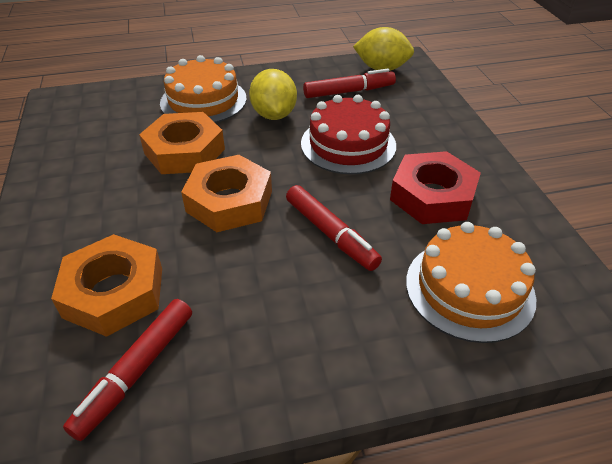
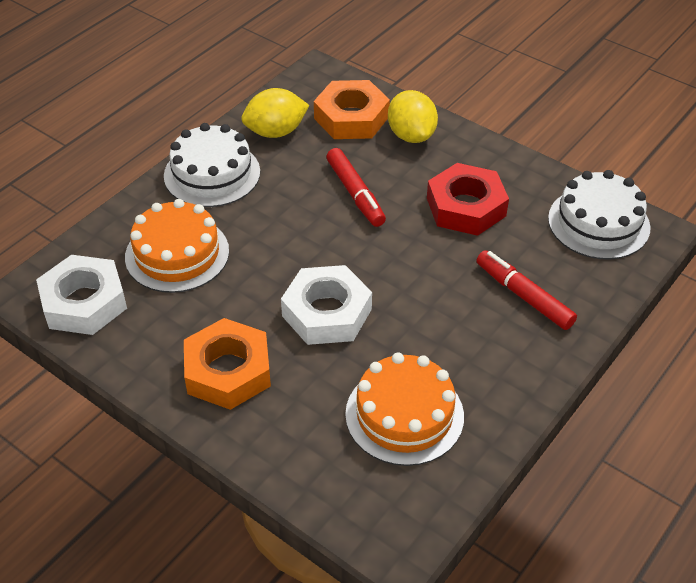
orange nut: [51,234,162,337] [139,112,225,174] [181,155,272,232] = 3 -> [184,318,271,410] [314,80,390,139] = 2
red cake: [301,95,396,175] = 1 -> none = 0
red marker: [63,299,192,441] [286,185,382,271] [303,69,396,98] = 3 -> [326,148,386,227] [476,250,577,330] = 2
white cake: none = 0 -> [164,123,260,207] [548,170,651,260] = 2
white nut: none = 0 -> [36,255,127,335] [281,265,372,345] = 2

